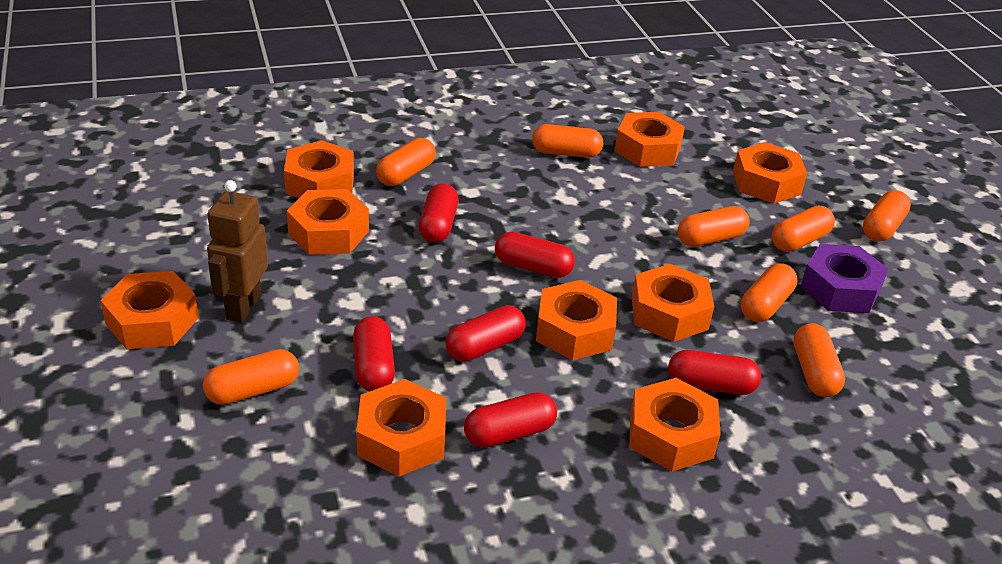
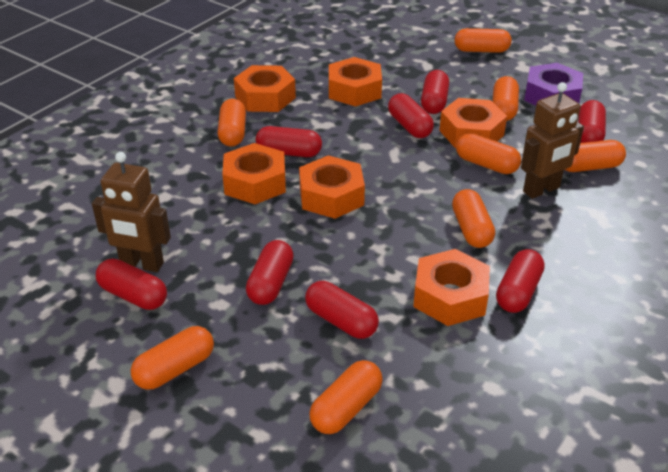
brown robot: [207,180,268,323] = 1 -> [92,152,171,272] [521,82,584,199] = 2
orange nut: [100,271,199,349] [284,140,354,198] [287,189,369,255] [356,379,446,477] [536,280,617,360] [615,112,685,167] [629,378,721,472] [632,264,714,342] [733,142,807,204] = 9 -> [222,143,286,204] [234,65,296,112] [299,155,365,219] [329,57,382,107] [413,249,490,326] [439,98,507,148] = 6
red capsule: [353,316,395,391] [419,183,459,243] [445,305,526,362] [464,392,557,448] [495,232,575,278] [668,350,761,395] = 6 -> [96,259,167,310] [246,240,294,305] [256,126,322,157] [305,281,379,339] [388,93,434,138] [421,70,449,114] [496,249,545,313] [578,100,606,143] = 8

